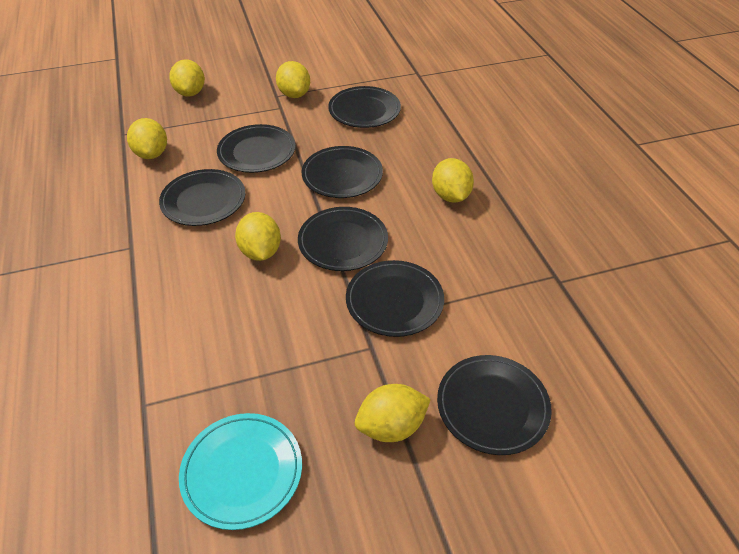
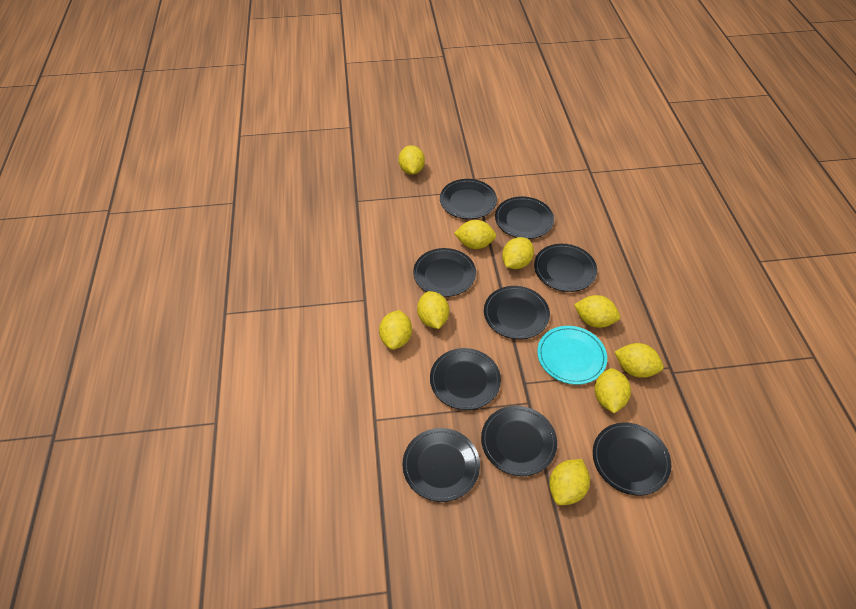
black plate: [159,169,245,226] [217,124,295,173] [298,207,388,271] [301,146,383,198] [328,86,401,128] [346,260,444,337] [437,355,552,455] = 7 -> [402,428,480,502] [413,248,476,297] [430,348,501,410] [440,179,497,219] [481,406,557,476] [484,286,550,339] [495,196,554,239] [534,244,597,292] [593,423,671,496] = 9
yellow lemon: [127,118,167,159] [169,59,205,97] [235,212,281,261] [276,61,310,98] [355,384,431,442] [432,158,474,203] = 6 -> [379,310,412,350] [398,145,425,175] [417,291,449,329] [454,220,496,249] [502,237,534,269] [549,459,590,505] [574,295,620,328] [594,368,631,413] [615,343,664,378] = 9

